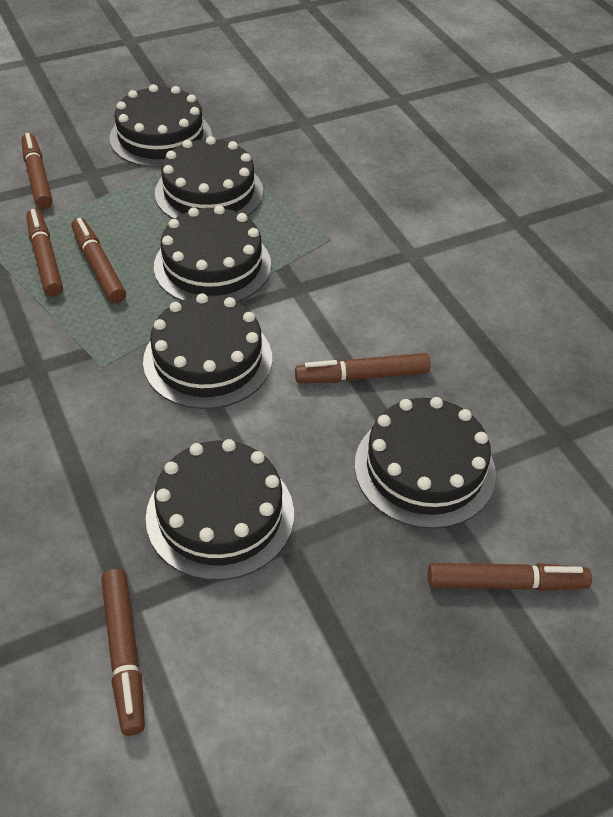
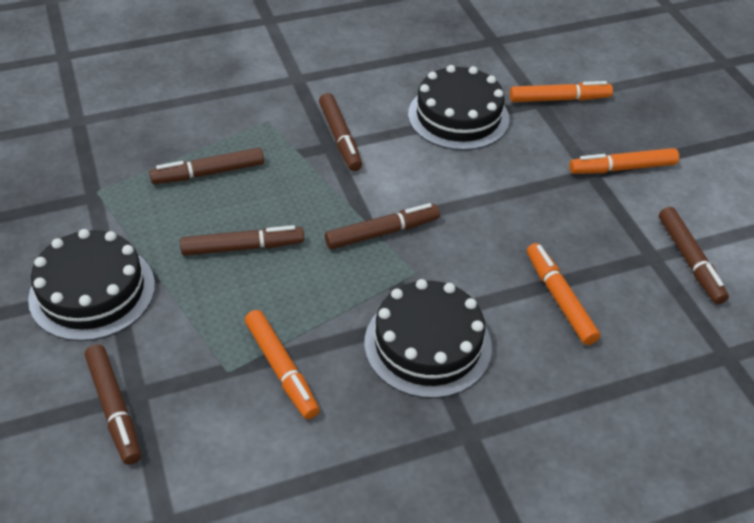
black cake: [110,84,212,168] [143,293,272,409] [146,439,294,580] [154,205,271,302] [155,136,263,219] [355,397,496,529] = 6 -> [28,229,155,341] [364,279,492,398] [408,65,509,150] = 3
orange marker: none = 0 -> [245,310,320,419] [510,81,613,102] [527,243,600,345] [569,148,679,174] = 4

